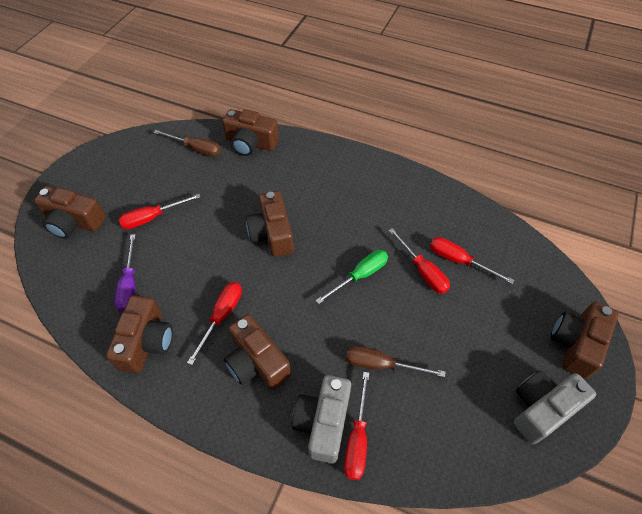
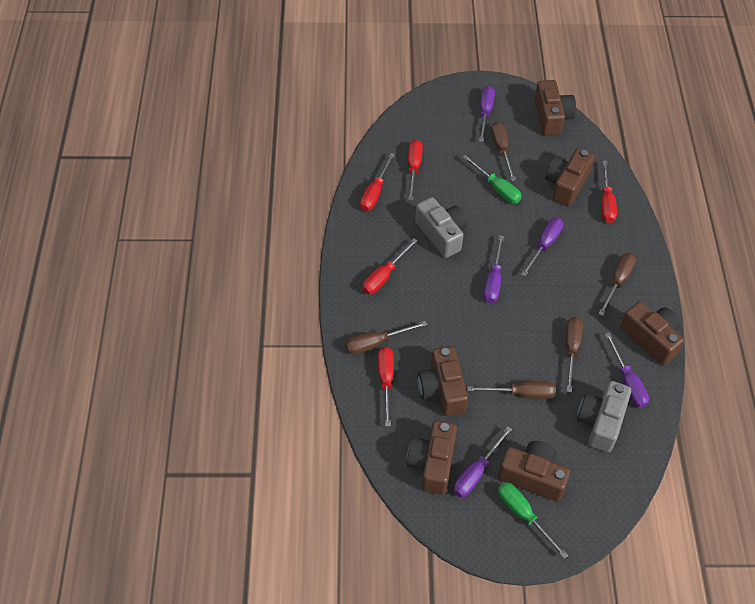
brown screwdriver: [153,130,221,157] [346,346,446,377] = 2 -> [345,321,427,354] [467,381,556,399] [491,122,516,181] [566,317,583,393] [598,253,636,316] = 5
green screwdriver: [315,250,388,304] = 1 -> [463,155,522,203] [498,482,568,559] = 2
purple screwdriver: [114,234,136,312] = 1 -> [454,427,512,498] [479,86,495,142] [484,235,504,303] [521,218,564,277] [605,333,649,408] = 5

